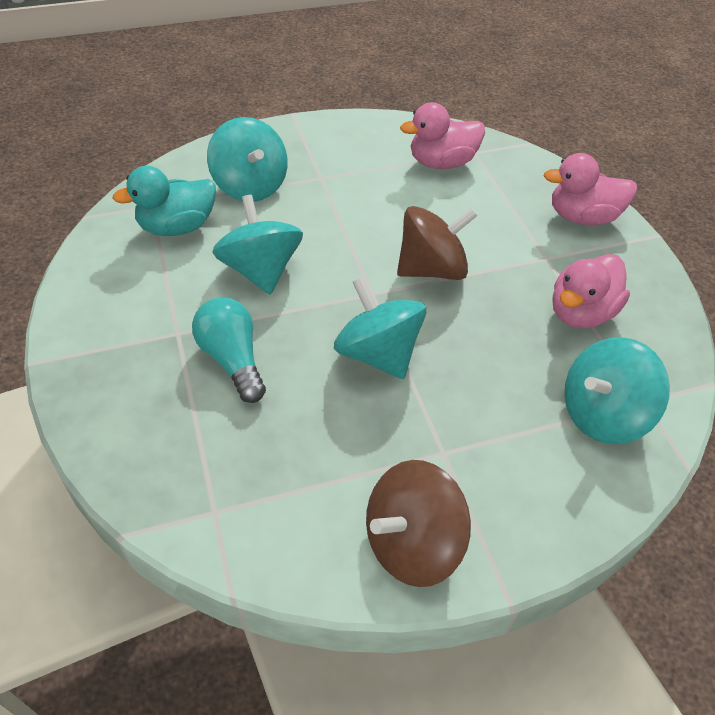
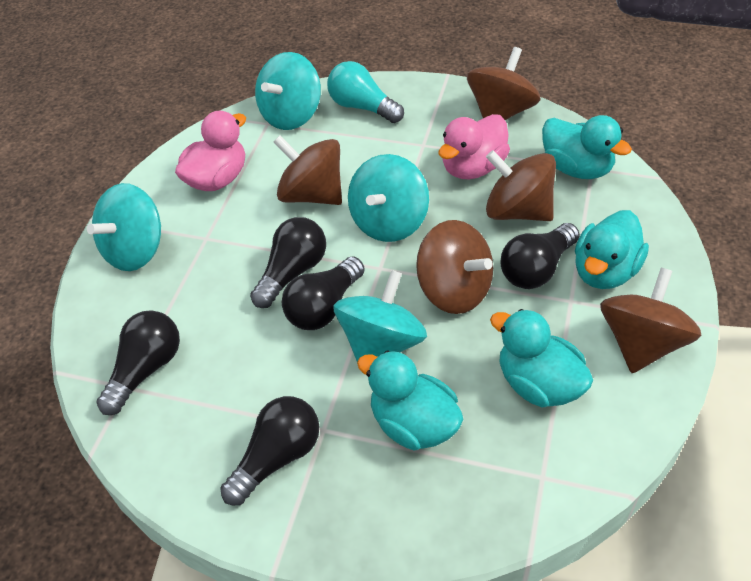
black light bulb: none = 0 -> [96,310,180,415] [220,396,319,505] [250,217,326,308] [282,256,365,330] [500,223,579,289] = 5
brown spinning top: [366,460,471,587] [397,206,478,280] = 2 -> [274,136,342,205] [416,220,493,314] [467,47,541,120] [486,150,556,221] [600,268,701,373] = 5
pink duck: [400,102,485,169] [544,153,637,225] [553,254,630,329] = 3 -> [175,111,246,191] [438,114,510,179] = 2
turquoise duck: [112,166,216,236] = 1 -> [357,350,464,450] [490,309,593,407] [542,115,632,179] [575,210,649,289] = 4

